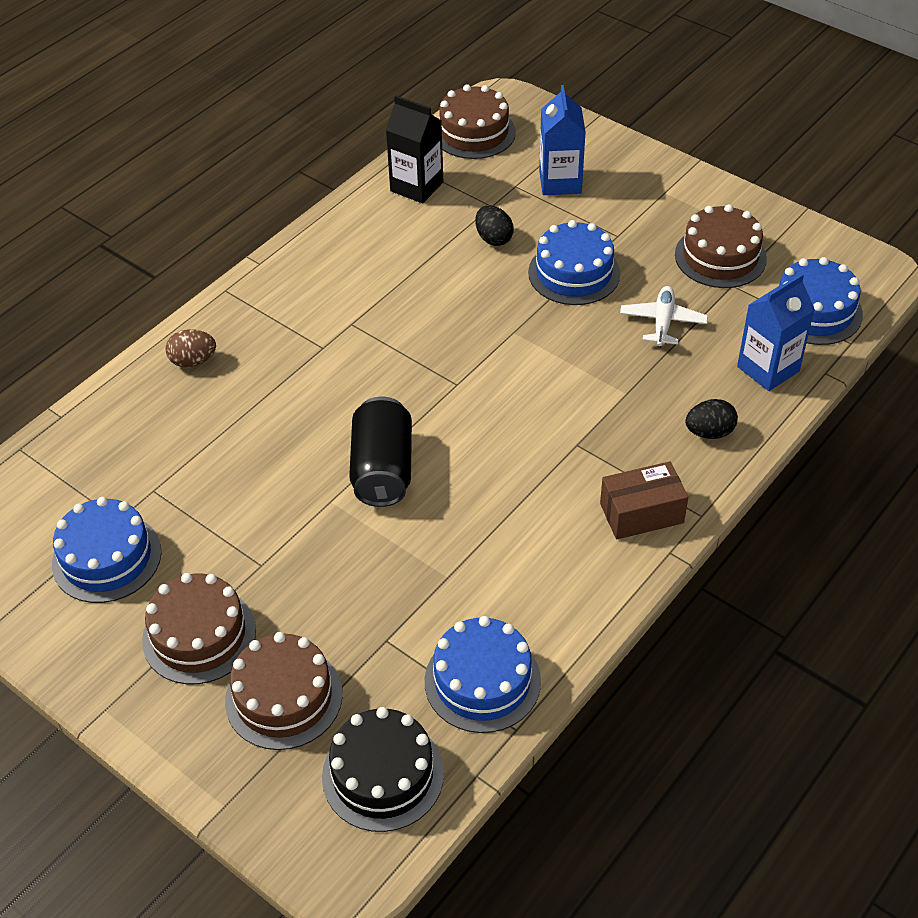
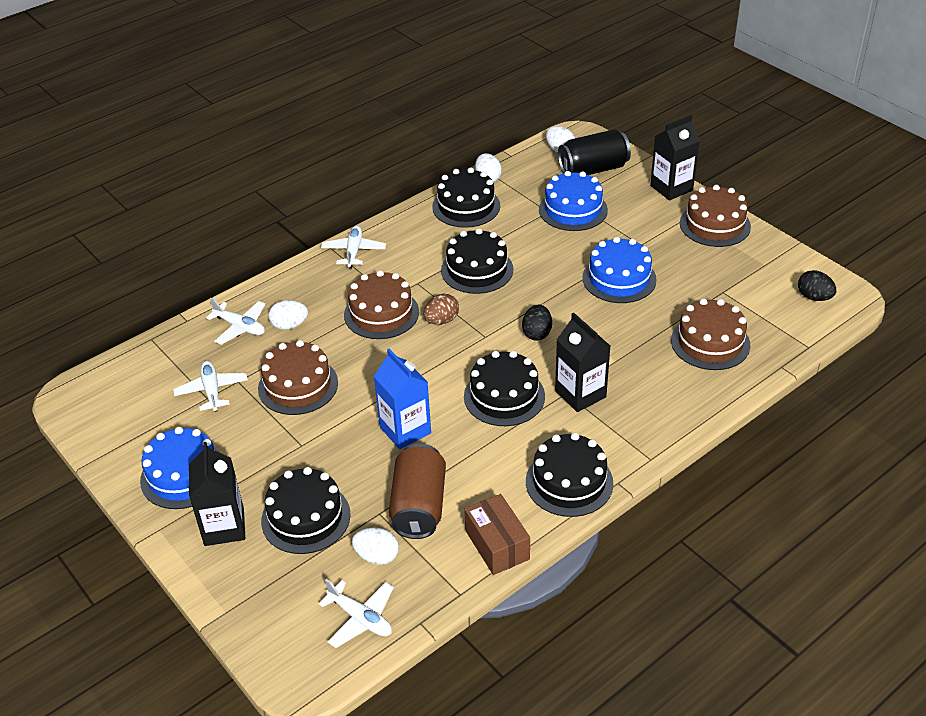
black cake: [322,707,444,832] = 1 -> [261,467,350,554] [432,168,500,228] [441,228,513,294] [464,351,545,426] [526,433,613,517] = 5
black carton: [386,96,443,203] = 1 -> [189,442,245,546] [555,312,610,412] [650,115,700,200] = 3
blue cake: [52,497,161,603] [425,616,541,733] [528,220,620,305] [779,257,863,345] = 4 -> [140,427,220,509] [539,171,608,231] [583,237,657,303] = 3
blue carton: [539,85,586,195] [737,273,815,391] = 2 -> [374,349,431,449] = 1
brown can: none = 0 -> [389,444,446,539] = 1
white egg: none = 0 -> [269,300,308,330] [352,528,399,565] [475,153,502,182] [546,126,575,152] = 4
white plane: [620,286,708,347] = 1 -> [173,361,248,412] [206,298,265,345] [318,579,394,648] [321,226,386,269] = 4

